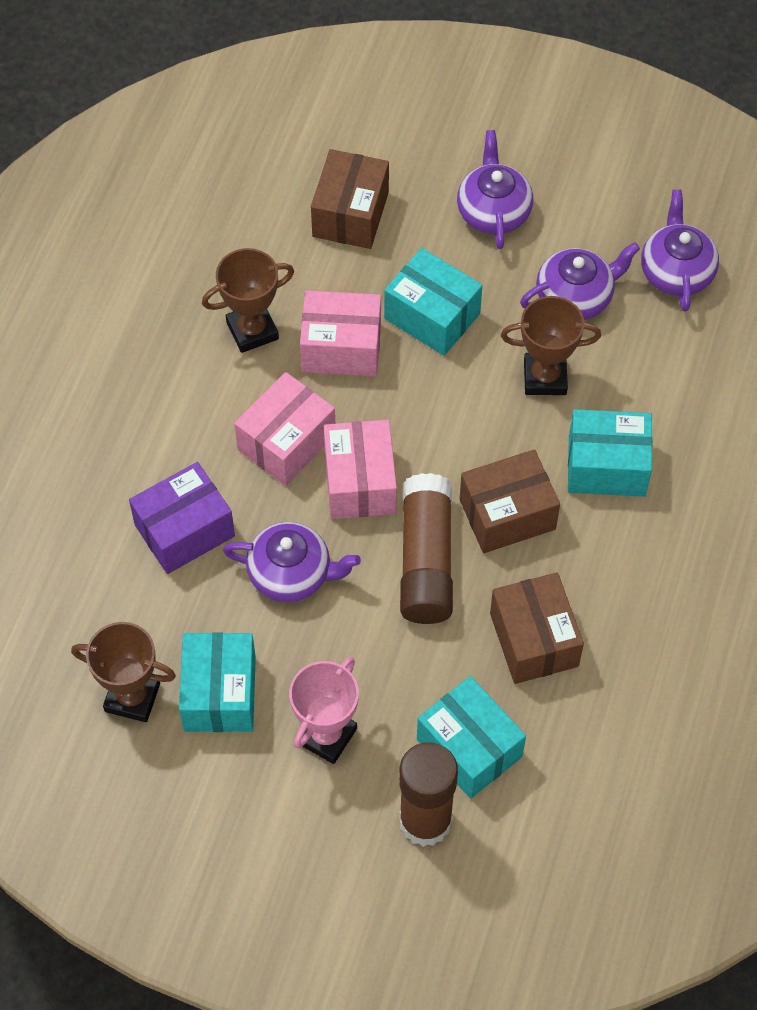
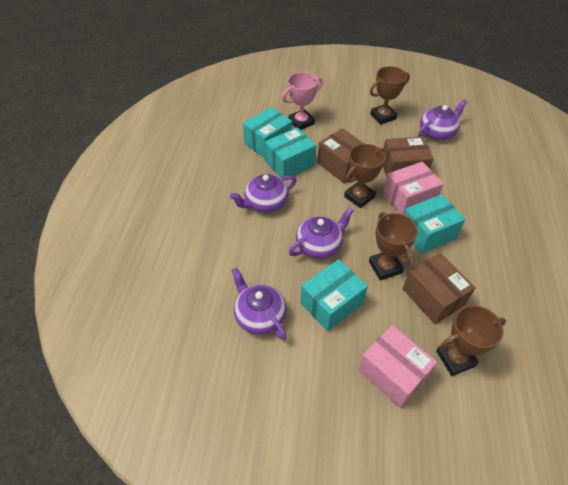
brown glue stick: [399,742,458,847] [400,473,453,624] = 2 -> none = 0
brown trophy: [71,622,176,722] [202,248,294,353] [501,296,601,395] = 3 -> [344,144,385,208] [369,212,418,280] [370,66,410,125] [436,305,506,376] = 4
pink box: [234,372,335,486] [300,290,381,377] [324,420,397,519] = 3 -> [358,325,437,408] [383,161,443,215] = 2
purple box: [129,462,235,574] = 1 -> none = 0

